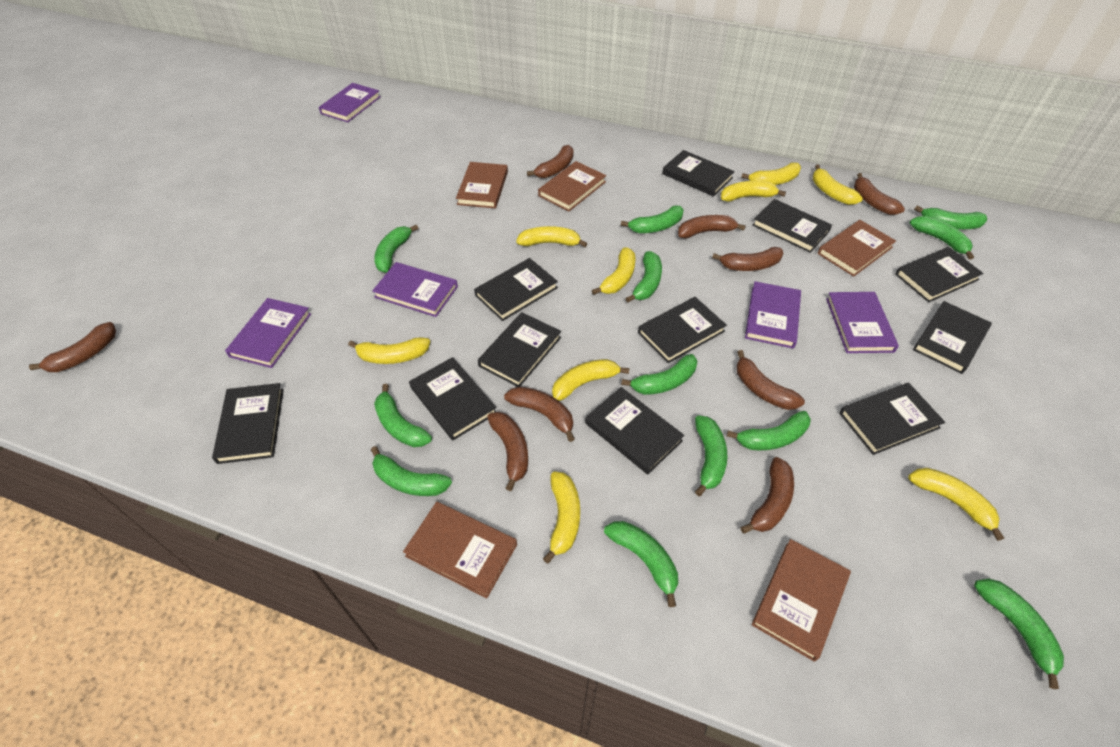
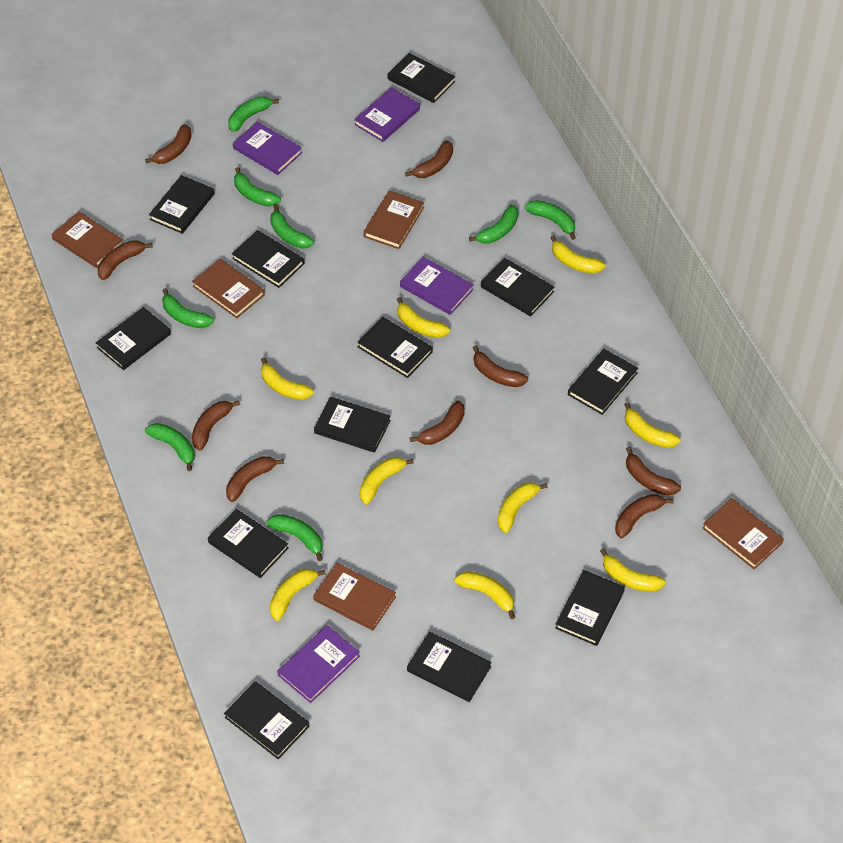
black book: [212,383,284,464] [409,357,496,440] [474,258,558,321] [478,312,561,387] [585,387,684,474] [638,297,727,363] [662,150,735,197] [752,199,832,253] [839,383,945,455] [895,247,984,303] [913,301,992,374] = 11 -> [96,307,171,370] [149,175,215,234] [208,509,289,578] [224,681,309,759] [232,230,304,288] [314,397,391,453] [357,317,433,378] [388,53,455,103] [407,631,492,702] [481,258,554,317] [555,570,625,646] [568,349,638,415] = 12
green banana: [371,446,452,496] [374,225,418,273] [374,384,432,447] [604,521,678,607] [621,205,684,233] [621,354,697,395] [626,251,662,302] [695,415,727,496] [727,411,811,450] [910,216,974,260] [914,205,987,229] [974,578,1064,689] = 12 -> [145,423,195,471] [162,288,214,328] [228,96,279,132] [234,167,281,207] [266,514,323,561] [270,205,314,249] [469,204,518,244] [525,200,576,240] = 8
purple book: [225,298,311,368] [319,83,381,122] [372,262,458,317] [745,281,801,349] [826,292,899,353] = 5 -> [233,121,302,175] [277,625,360,703] [354,87,420,142] [400,257,473,315] = 4

